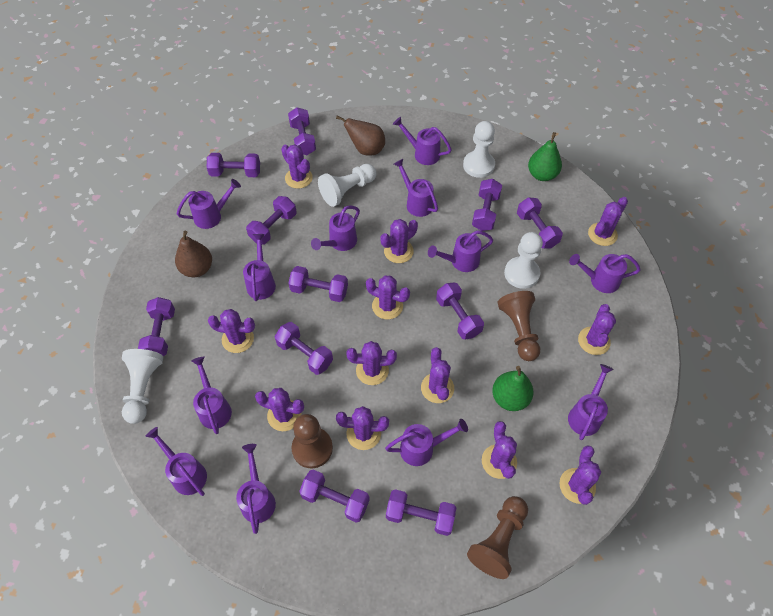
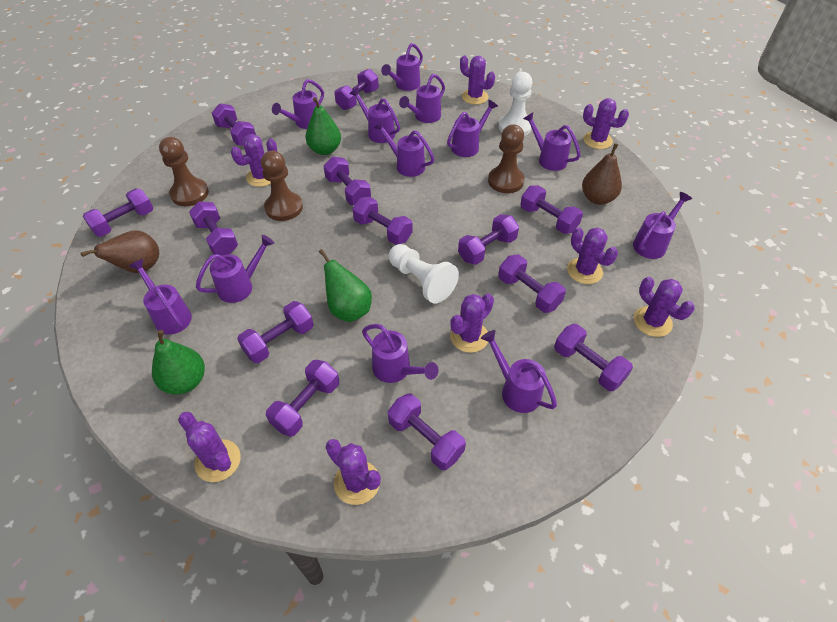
green pear: [492,366,534,411] [528,132,562,181] = 2 -> [152,330,205,395] [306,97,341,155] [319,249,372,322] = 3
purple cactus: [208,309,255,353] [255,388,304,431] [281,144,313,189] [336,406,389,450] [346,341,397,385] [366,276,410,319] [380,219,418,263] [421,347,454,403] [482,421,517,479] [559,445,601,505] [578,304,616,355] [588,197,628,246] = 12 -> [178,412,241,482] [231,134,277,187] [326,439,381,505] [450,293,494,353] [460,56,495,104] [567,227,618,284] [583,98,629,149] [634,277,695,337] = 8
purple dumbbell: [138,297,175,356] [207,153,260,177] [246,196,297,245] [275,322,333,375] [288,107,316,155] [288,266,348,302] [299,470,370,523] [386,489,457,536] [436,283,484,340] [472,179,502,231] [517,197,563,248] = 11 -> [83,188,153,237] [189,202,238,255] [212,103,256,146] [237,301,314,363] [266,360,339,437] [323,157,371,205] [335,69,379,110] [352,197,413,245] [388,394,466,470] [458,214,519,265] [498,255,566,313] [520,185,583,234] [554,324,633,391] = 13
white pawn: [122,349,163,424] [318,164,376,207] [463,121,495,178] [504,232,543,289] = 4 -> [389,244,459,304] [499,72,532,136] = 2

